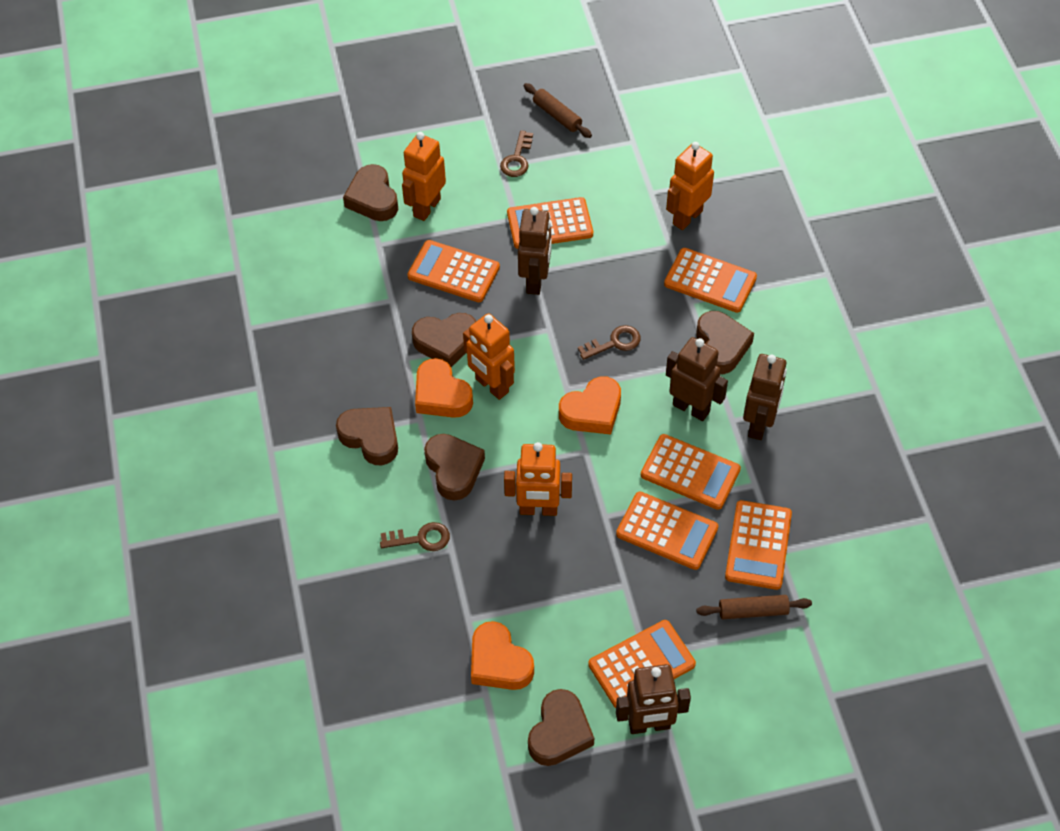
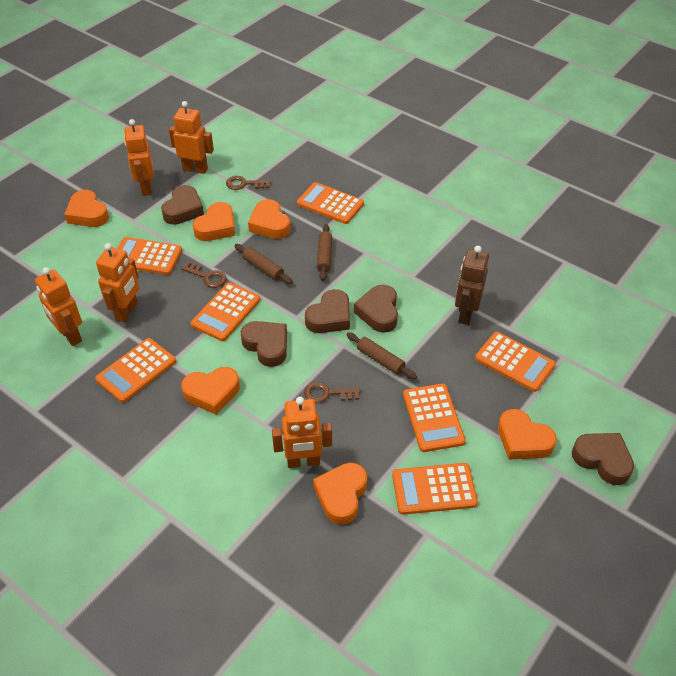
brown heart: [336,407,398,465] [343,164,398,221] [412,313,476,367] [424,434,485,501] [528,689,594,766] [696,311,754,374] = 6 -> [161,185,204,225] [241,321,287,367] [305,289,350,333] [354,284,398,333] [572,433,634,485] = 5
brown robot: [518,207,552,295] [616,664,691,734] [666,337,728,421] [743,354,787,440] = 4 -> [455,246,489,325] = 1
brown rolling pin: [524,83,592,138] [696,595,812,619] = 2 -> [234,244,293,284] [317,224,332,281] [346,332,417,379] = 3
orange heart: [415,358,473,418] [471,621,534,690] [559,376,621,435] = 3 -> [64,190,109,227] [181,367,240,415] [193,202,235,241] [248,199,291,239] [313,463,367,525] [498,409,557,459] = 6
orange robot: [402,132,446,221] [463,313,515,400] [504,442,572,516] [666,142,714,230] = 4 -> [35,267,82,346] [96,243,139,322] [124,119,154,196] [169,101,214,174] [272,397,332,468] = 5

